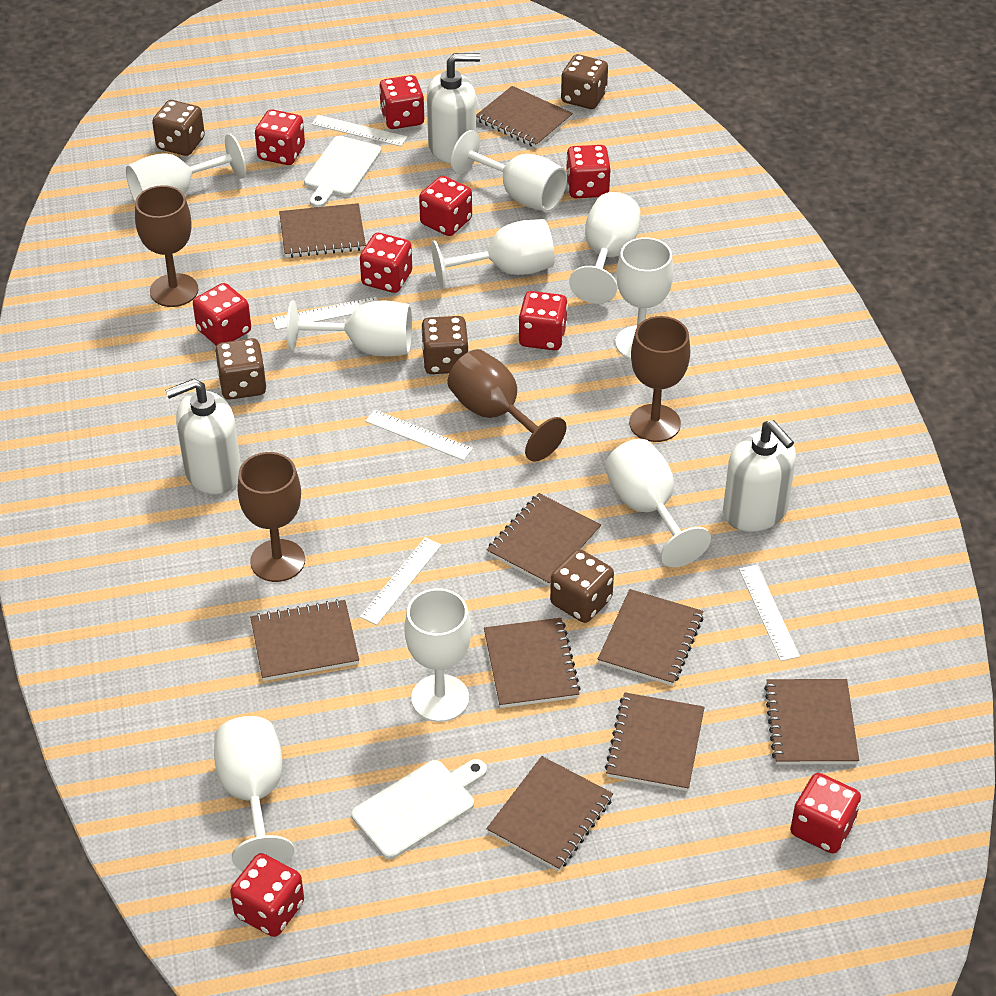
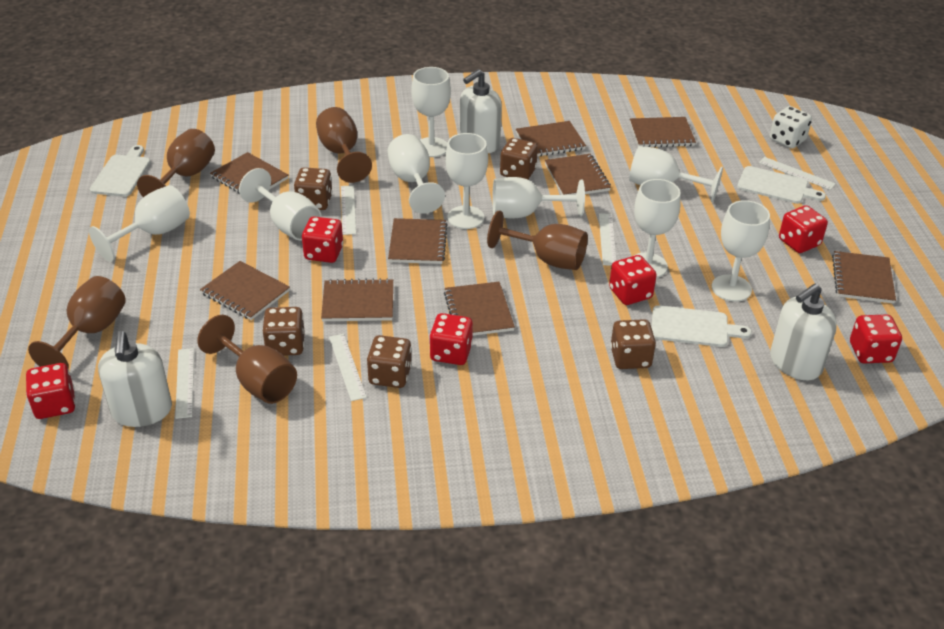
brown goblet: [135,185,198,307] [237,452,305,582] [448,349,566,462] [629,316,690,442] = 4 -> [28,276,126,369] [137,129,215,197] [197,315,297,404] [316,107,372,183] [487,211,588,270] = 5
red dice: [193,283,251,345] [230,853,304,937] [255,109,305,165] [360,233,412,293] [379,75,424,129] [419,176,472,236] [519,291,568,350] [566,145,611,198] [790,773,861,853] = 9 -> [26,363,75,419] [302,216,343,263] [429,313,473,365] [609,255,657,305] [779,205,828,253] [850,314,902,364] = 6
white cutting board: [304,136,381,207] [351,759,487,859] = 2 -> [90,145,151,197] [652,305,752,347] [737,166,826,204] = 3
white dice: none = 0 -> [770,106,812,148] = 1

